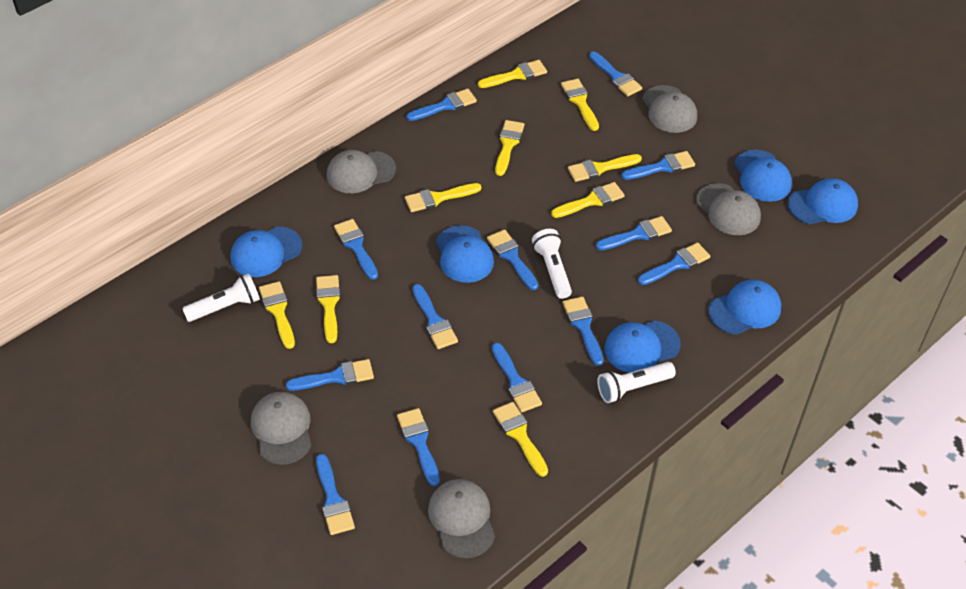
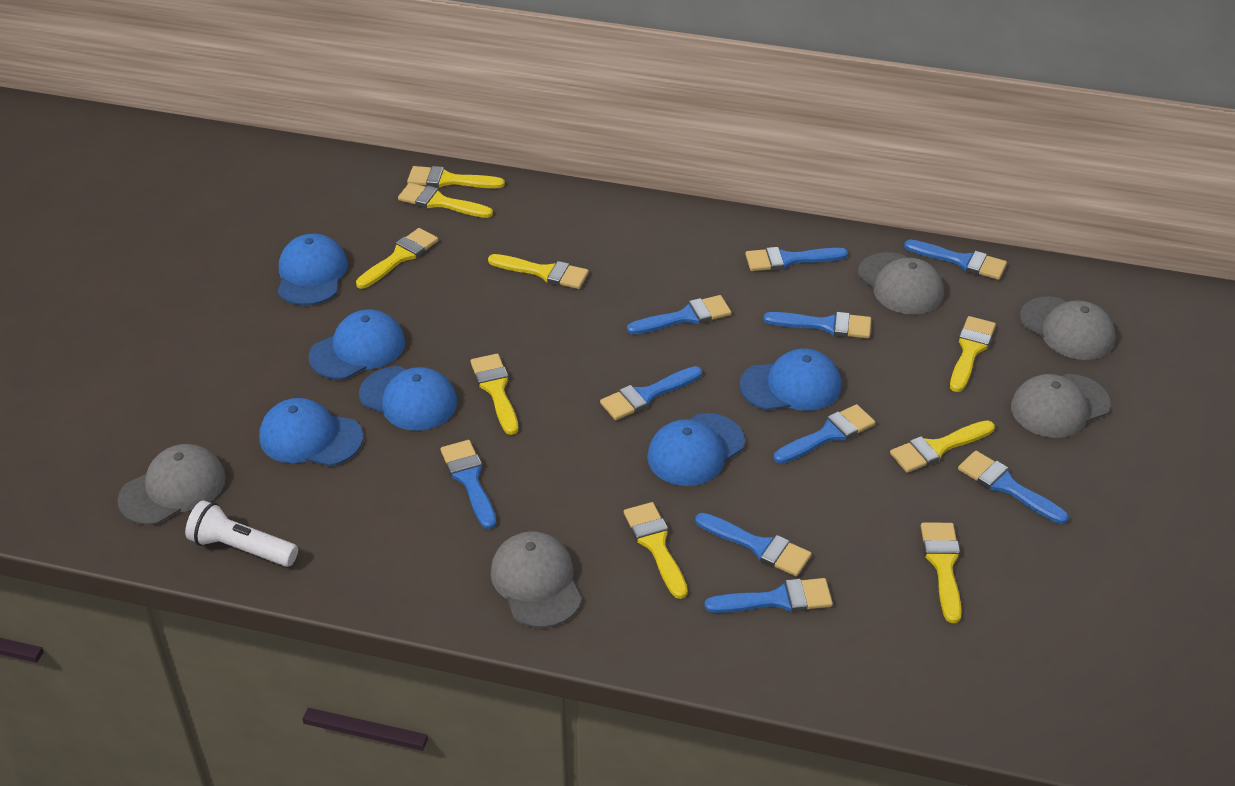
blue brush: [286,359,374,390] [316,454,355,535] [334,219,378,280] [397,408,440,486] [406,89,477,121] [412,284,458,349] [487,230,538,290] [492,343,542,412] [563,297,604,366] [589,51,642,96] [596,216,672,250] [621,151,695,180] [638,242,710,285] = 13 -> [441,440,496,529] [600,366,702,420] [627,295,731,334] [695,513,812,576] [704,578,833,613] [745,247,848,271] [763,312,871,338] [774,404,875,464] [904,240,1007,280] [958,451,1069,524] = 10
white flashlight: [182,273,260,322] [532,229,572,299] [597,362,676,403] = 3 -> [185,500,298,567] = 1

